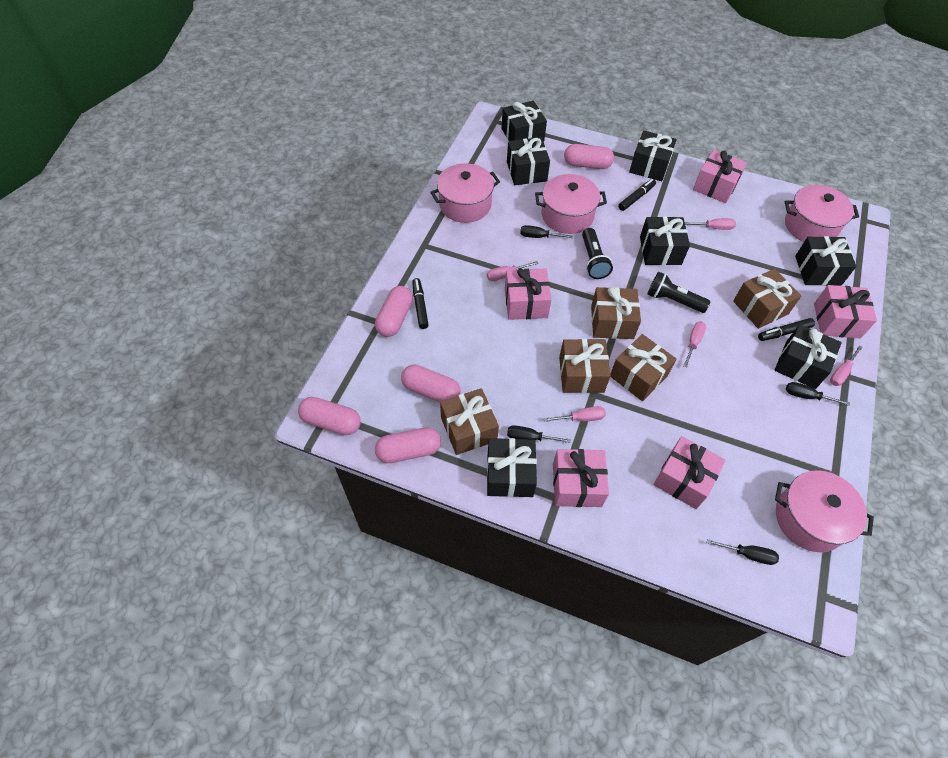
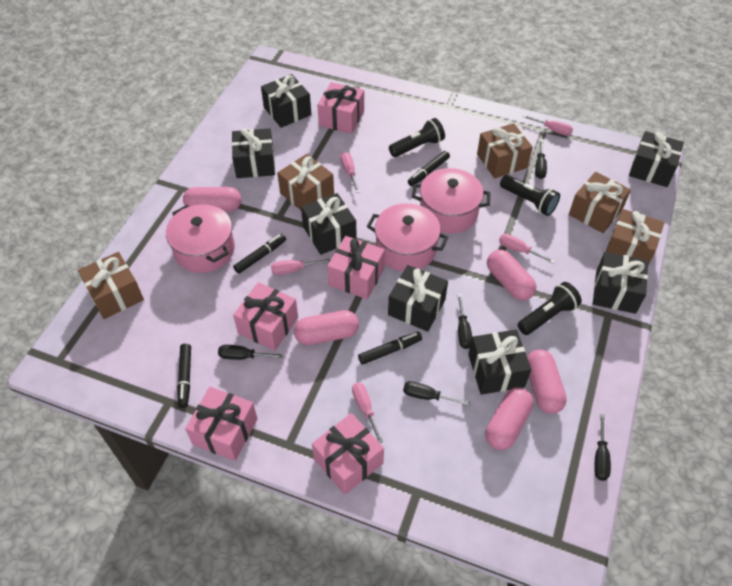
black flashlight: [582,228,613,279] [647,271,711,313] = 2 -> [389,118,445,157] [500,175,560,216] [518,282,582,335] = 3
black marker: [412,278,429,329] [618,179,656,211] [758,318,815,341] = 3 -> [177,344,191,408] [233,234,286,274] [358,332,422,364] [408,151,450,186] = 4
black screwdriver: [507,425,571,443] [520,225,573,238] [707,539,779,565] [786,382,850,406] = 4 -> [218,345,283,360] [403,381,470,406] [457,294,472,349] [535,139,547,179] [594,414,611,481] = 5
pink pot: [430,163,500,223] [535,174,607,234] [775,470,874,552] [785,185,859,242] = 4 -> [166,204,235,273] [367,203,448,272] [412,168,491,234] = 3

